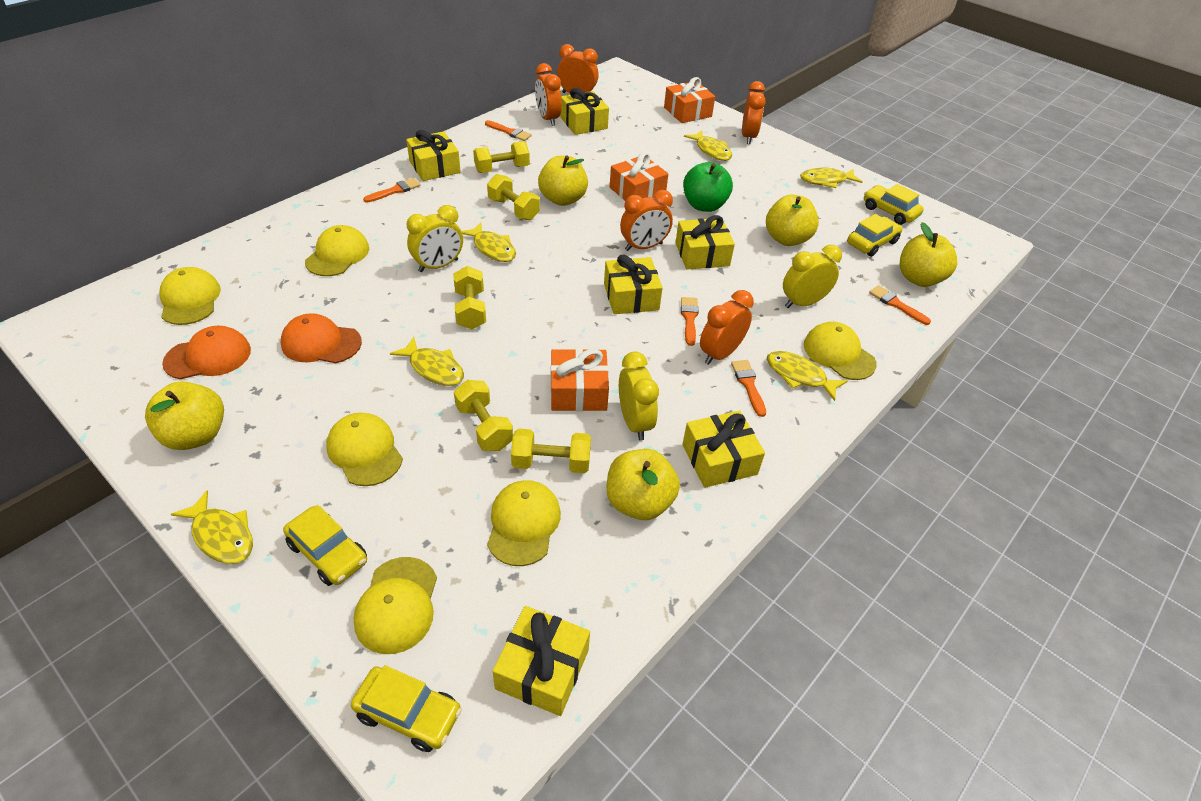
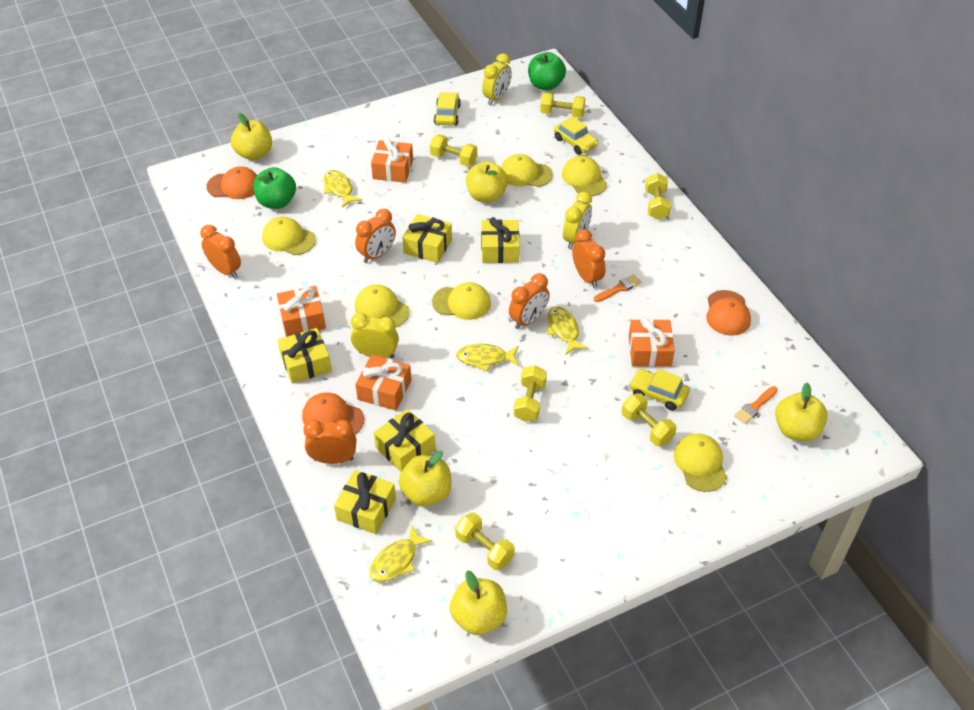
green apple: [683,162,733,212] = 1 -> [253,167,296,209] [528,52,566,90] = 2
orange brush: [363,178,421,203] [485,120,532,141] [681,297,699,346] [731,360,766,417] [869,285,931,325] = 5 -> [594,274,641,302] [734,386,778,424] = 2
orange cap: [162,326,251,379] [281,313,362,363] = 2 -> [207,166,257,199] [302,392,364,434] [706,290,751,336] = 3
orange gift: [551,349,609,411] [610,152,668,201] [664,77,715,123] = 3 -> [277,286,326,337] [355,355,411,411] [371,138,413,183] [629,318,675,367] = 4
yellow car: [283,505,367,586] [351,665,462,752] [847,214,903,257] [864,184,924,225] = 4 -> [434,92,461,126] [554,116,598,155] [629,369,690,411] = 3
yellow dumbbell: [453,266,486,329] [454,380,513,451] [473,141,530,173] [487,174,540,220] [511,429,591,473] = 5 -> [430,134,477,166] [455,512,515,570] [514,365,547,422] [540,92,585,118] [622,394,677,446] [645,173,671,220] = 6
yellow fish: [171,491,253,564] [390,337,464,386] [462,222,516,262] [684,130,732,161] [767,351,848,401] [800,168,862,188] = 6 -> [323,170,362,208] [369,525,433,582] [456,344,519,372] [547,307,589,354] = 4
yellow gift: [406,130,461,181] [493,606,590,716] [560,88,609,135] [604,254,663,314] [675,215,735,270] [682,410,765,488] = 6 -> [278,328,332,384] [334,470,396,534] [374,409,436,472] [402,214,452,263] [481,217,520,263] = 5

